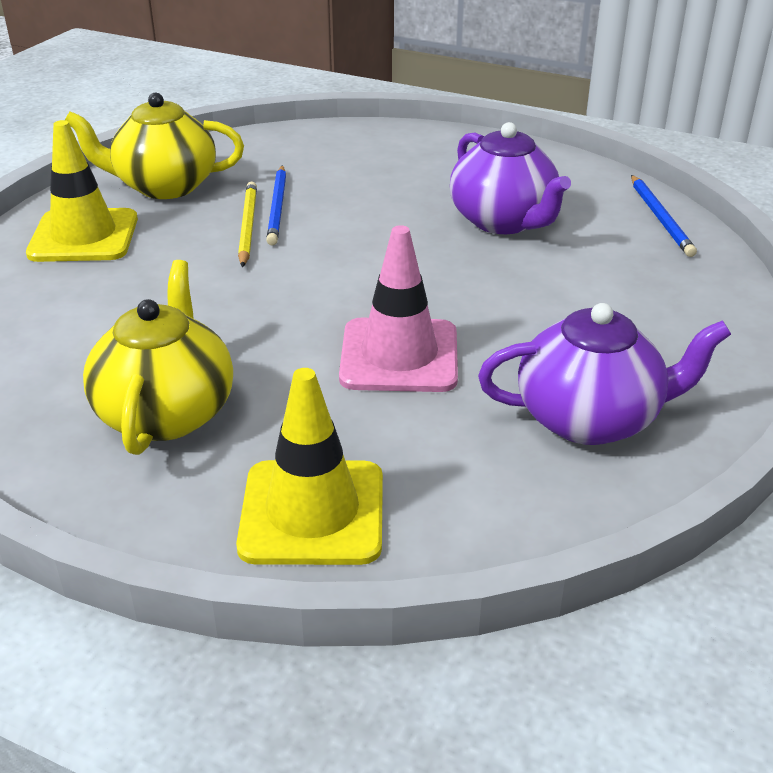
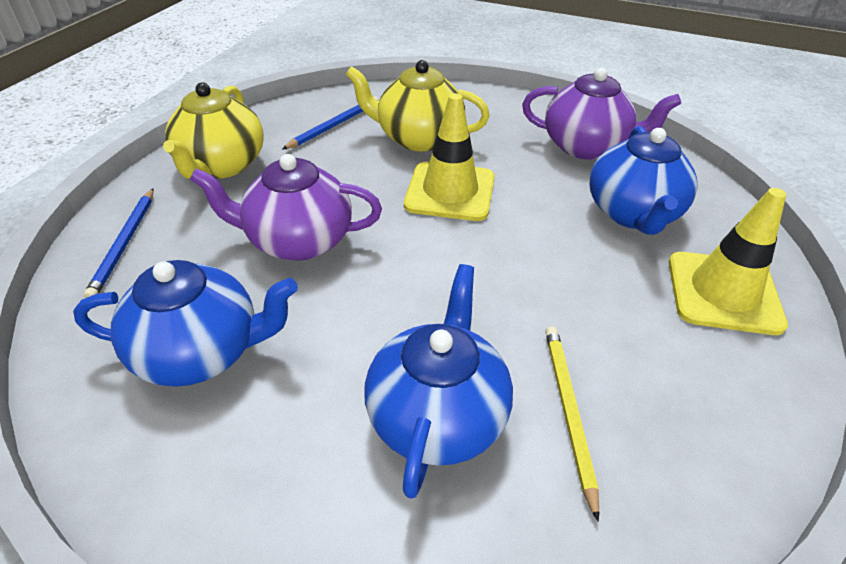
blue teapot: none = 0 -> [73,260,298,387] [364,264,513,499] [590,126,698,235] = 3
pink traffic cone: [339,225,458,392] = 1 -> none = 0

